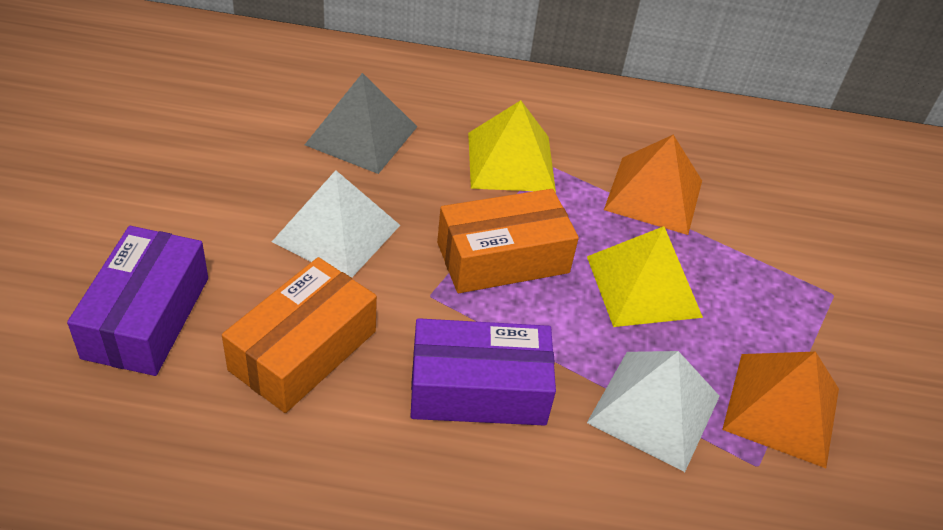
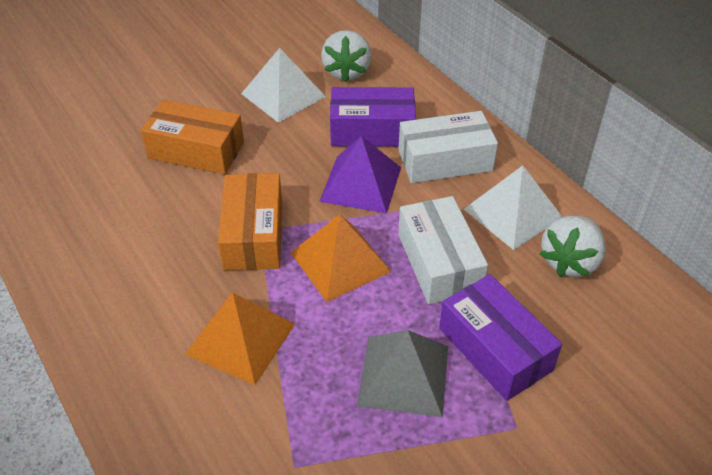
purple pyramid: none = 0 -> [319,136,401,214] = 1
white box: none = 0 -> [398,111,498,183] [398,196,488,304] = 2
white strawberry: none = 0 -> [321,30,372,82] [540,216,606,277] = 2
yellow pyramid: [468,100,556,192] [587,226,703,327] = 2 -> none = 0

